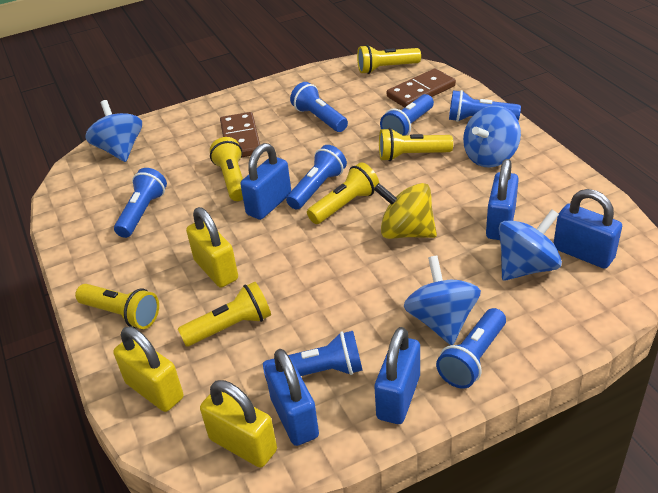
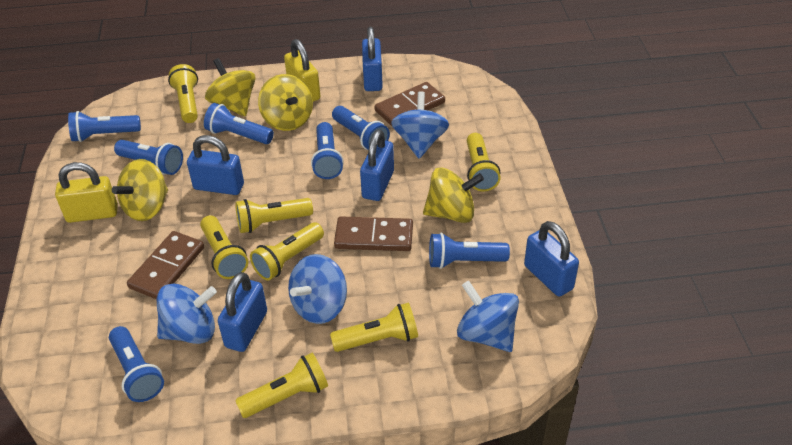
brown domino: [220,112,260,157] [387,68,456,108] = 2 -> [127,231,204,299] [334,216,413,251] [375,82,445,126] = 3
yellow flashlight: [75,284,159,329] [178,282,271,346] [210,137,243,201] [307,162,379,224] [357,45,421,74] [379,128,453,161] = 6 -> [168,64,198,123] [200,215,248,279] [235,198,313,233] [235,353,328,418] [250,222,324,281] [330,302,418,352] [467,133,501,192] = 7
yellow padlock: [113,327,184,412] [186,207,238,288] [200,380,277,468] = 3 -> [55,162,118,223] [284,39,320,102] = 2
yellow spinning top: [374,183,437,239] = 1 -> [112,159,168,221] [205,58,256,116] [258,74,313,131] [423,167,484,223] = 4

